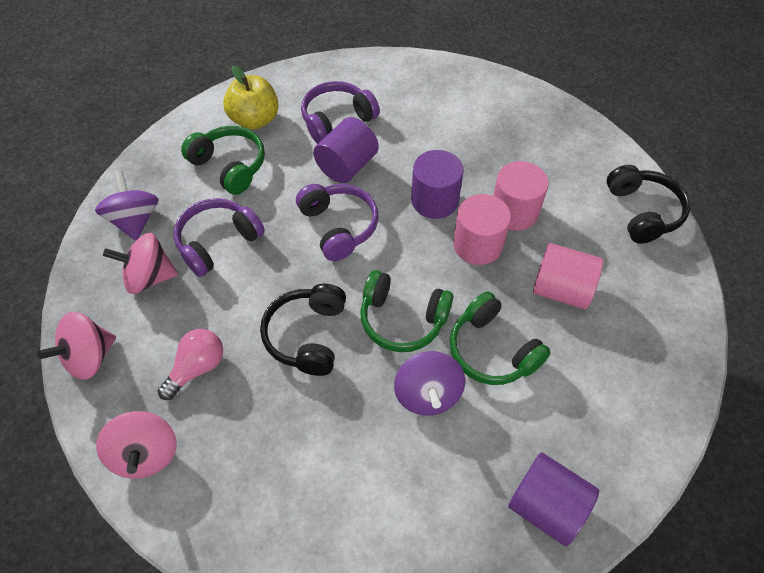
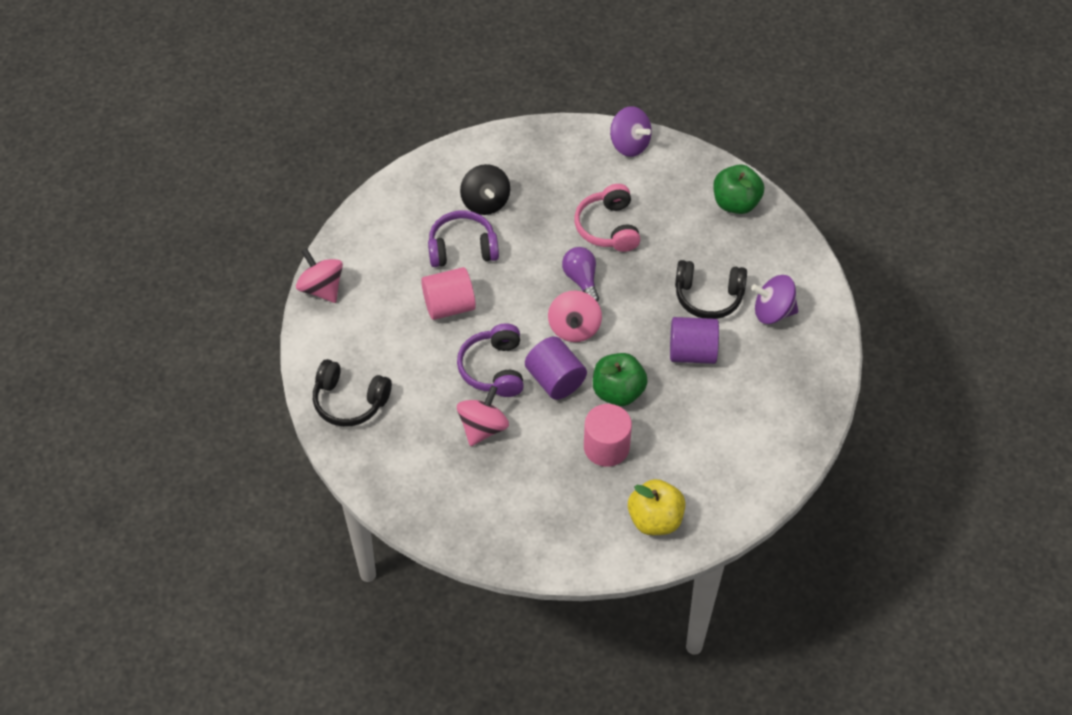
black spinning top: none = 0 -> [460,164,510,215] = 1
green apple: none = 0 -> [593,353,648,406] [713,164,764,214] = 2
green headphones: [181,126,265,195] [360,270,453,352] [450,291,551,385] = 3 -> none = 0
pink cylinder: [453,194,511,265] [493,161,549,231] [533,243,603,309] = 3 -> [421,267,476,320] [584,404,632,467] = 2
pink headphones: none = 0 -> [574,184,640,252] = 1
pink light bulb: [158,329,223,400] = 1 -> none = 0
purple cylinder: [313,117,379,183] [411,150,464,219] [508,452,599,546] = 3 -> [525,336,587,400] [670,317,719,364] = 2
purple headphones: [173,198,265,277] [296,184,379,261] [301,81,380,143] = 3 -> [428,210,499,267] [457,323,524,397] = 2
purple light bulb: none = 0 -> [562,247,599,302] = 1

